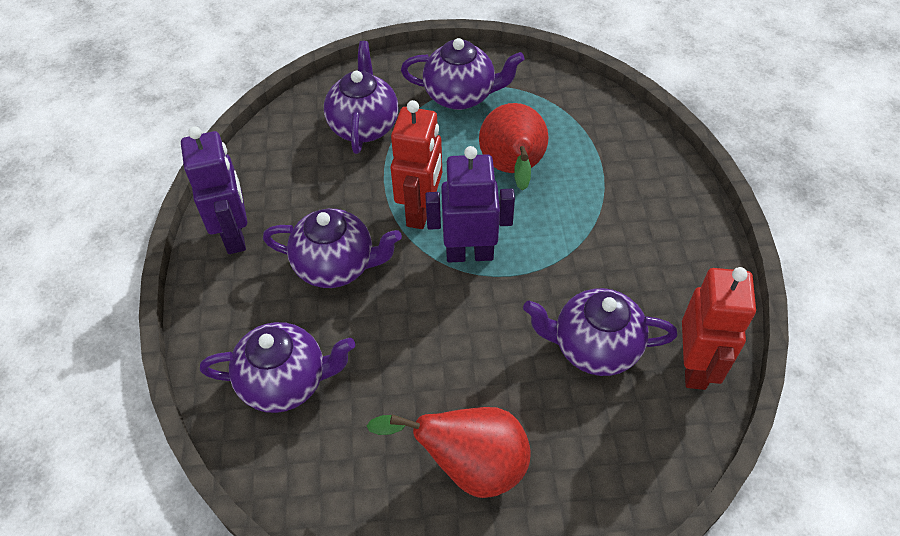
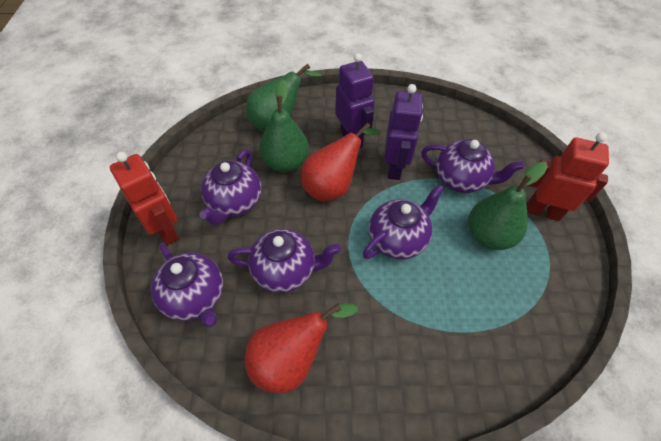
green pear: none = 0 -> [246,64,322,132] [259,79,309,172] [468,162,548,250] = 3

